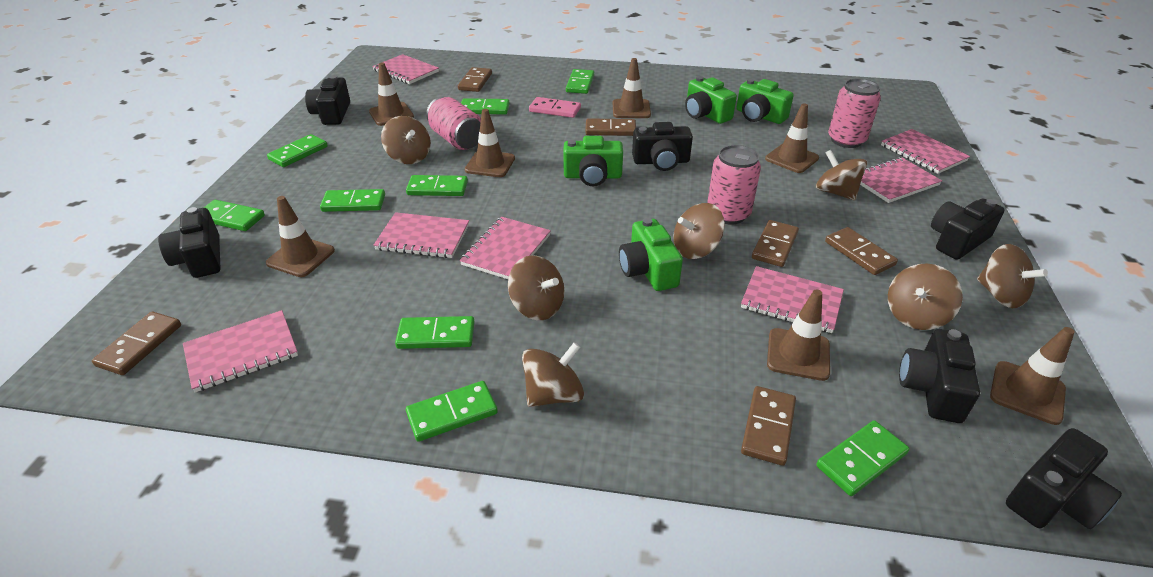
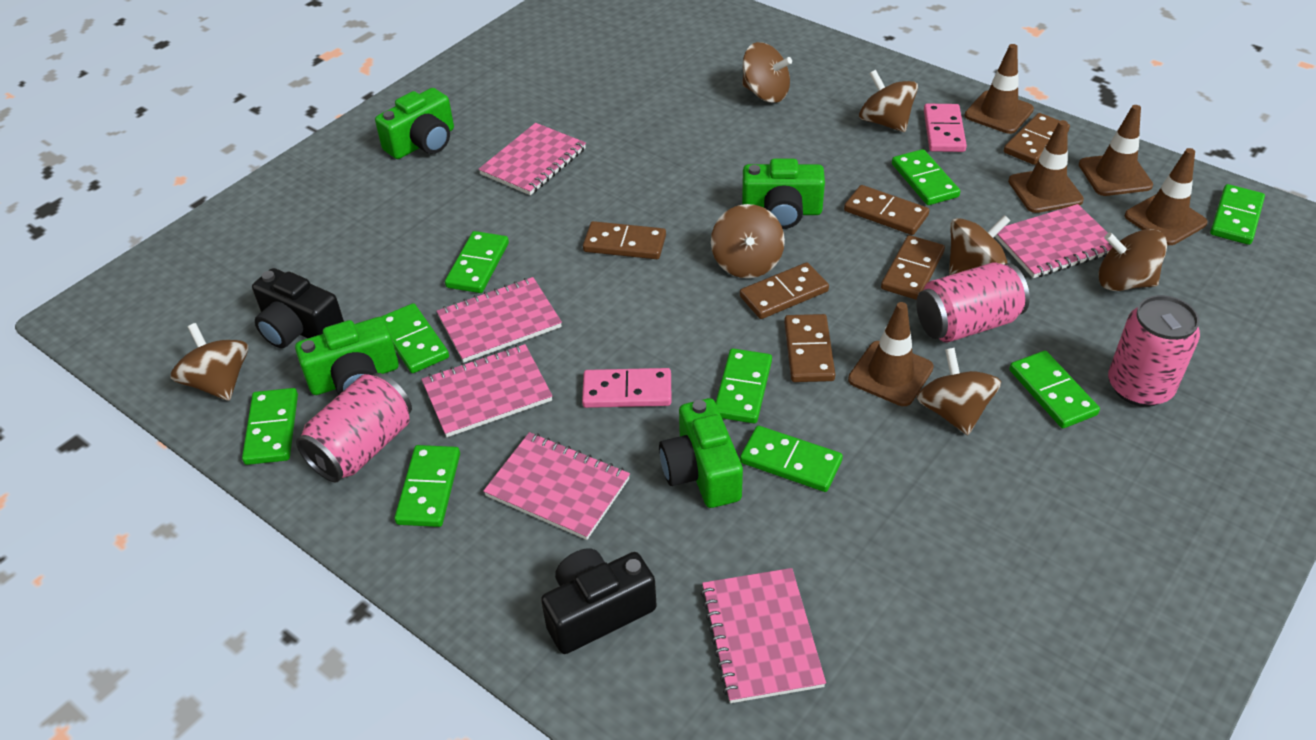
black camera: [158,207,221,278] [305,75,350,125] [632,122,693,171] [899,329,980,423] [931,199,1005,260] [1006,428,1122,529] = 6 -> [252,268,344,348] [541,548,657,654] = 2
brown traffic cone: [266,196,335,277] [369,63,414,126] [465,109,515,177] [613,58,651,118] [765,103,819,173] [767,290,830,381] [990,327,1075,425] = 7 -> [848,302,934,406] [965,44,1034,134] [1008,120,1084,213] [1079,105,1153,196] [1125,148,1208,245] = 5
pink domino: [529,97,581,118] = 1 -> [582,368,672,408] [924,104,967,152] = 2
pink notebook: [183,310,298,392] [372,54,439,84] [374,212,469,258] [460,217,551,279] [741,266,844,333] [860,157,942,203] [881,129,970,174] = 7 -> [421,344,553,437] [437,277,562,362] [479,123,586,195] [483,432,630,540] [701,568,826,703] [995,204,1113,278] = 6

